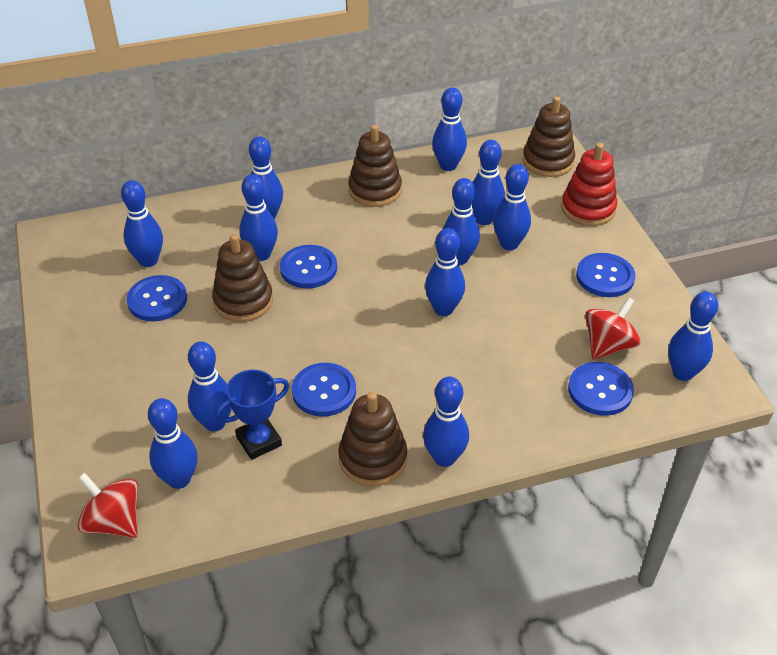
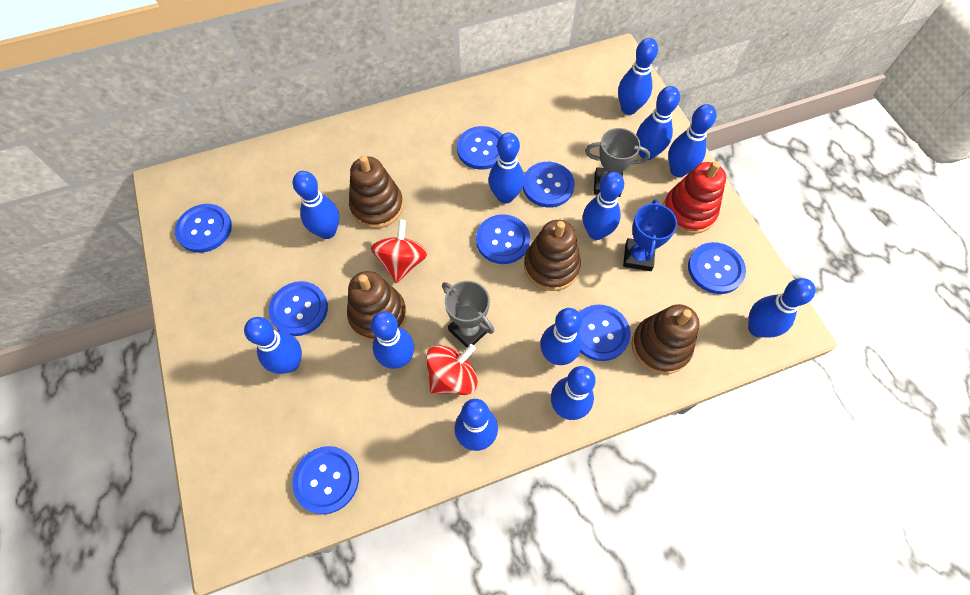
blue button: [126,275,187,321] [280,245,337,289] [292,363,356,417] [568,362,634,416] [576,253,635,297] = 5 -> [175,204,232,253] [269,281,328,336] [292,446,359,514] [457,126,502,170] [476,214,530,264] [523,162,575,207] [578,305,630,361] [688,242,746,294] = 8
grey trophy: none = 0 -> [442,281,494,348] [585,128,650,197] = 2

